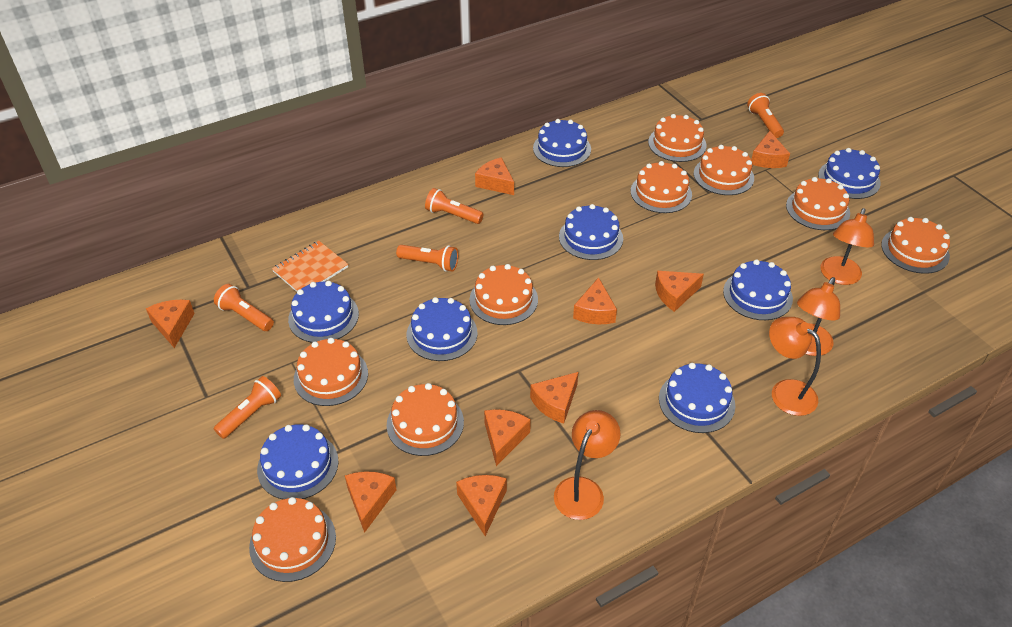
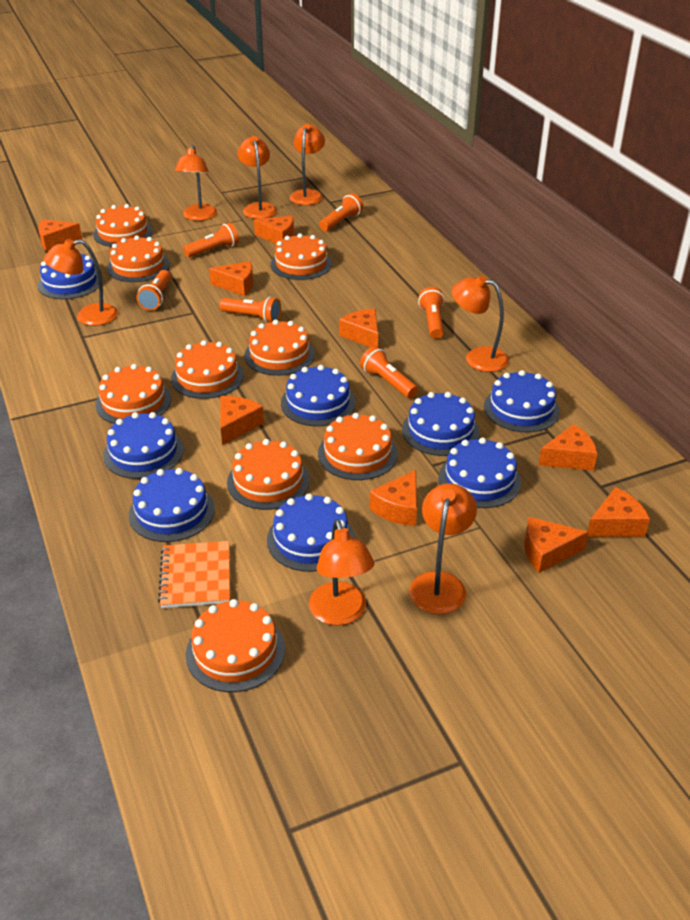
orange flashlight: [214,284,274,331] [214,376,281,439] [396,245,458,272] [425,188,484,224] [747,93,784,138] = 5 -> [136,270,171,311] [183,222,239,258] [220,297,281,323] [319,193,363,231] [360,346,418,398] [418,287,444,339] = 6
orange lamp: [554,410,621,520] [769,317,821,416] [797,277,840,356] [820,208,874,285] = 4 -> [44,239,118,326] [175,145,217,221] [237,136,277,219] [289,124,325,205] [309,519,375,625] [409,483,477,614] [452,275,509,372] = 7

